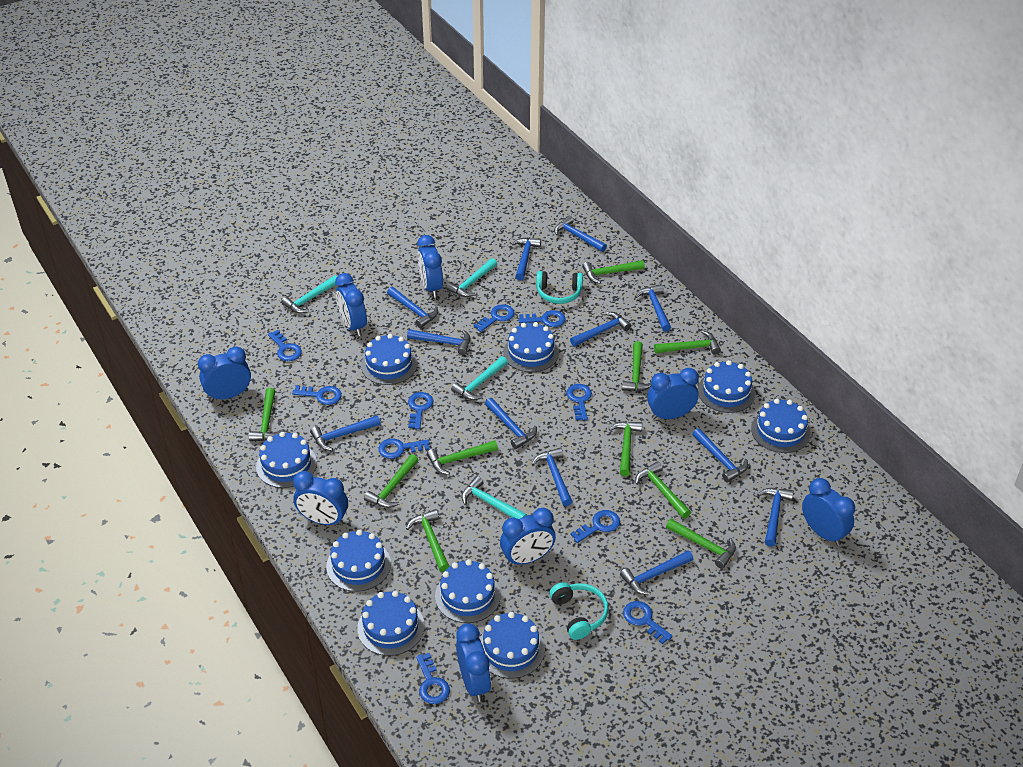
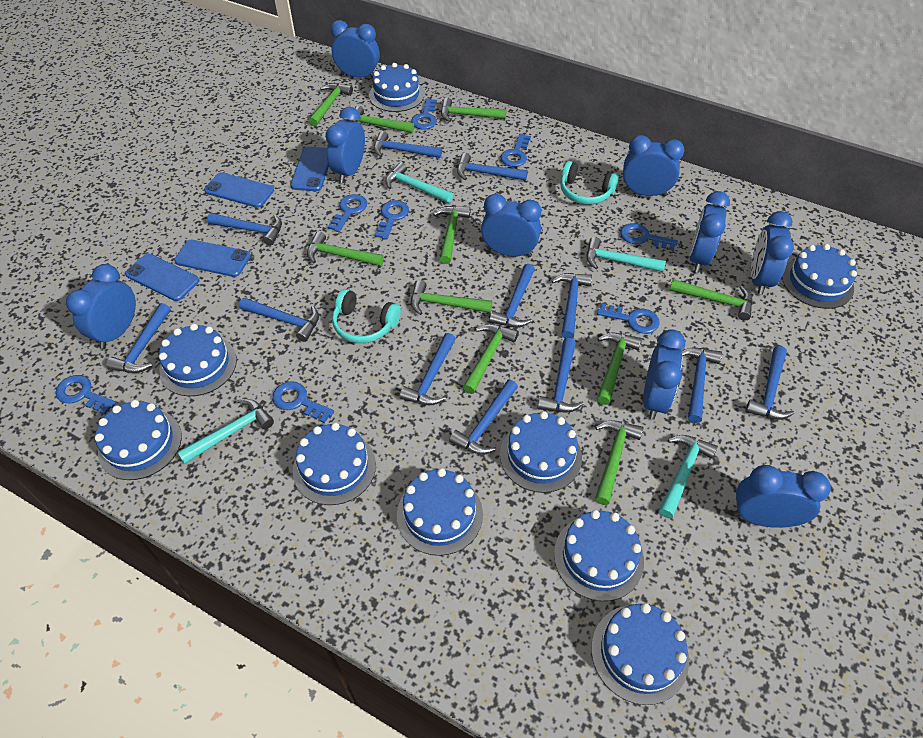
blue clock: [198,346,251,401] [293,471,348,526] [335,273,367,336] [417,235,443,298] [456,623,491,702] [500,508,556,566] [647,368,699,420] [802,478,855,546] = 8 -> [66,264,136,349] [325,107,365,183] [330,20,380,78] [481,194,541,257] [623,135,684,197] [643,329,685,419] [689,191,730,273] [734,465,831,528] [751,211,794,295] = 9
blue key: [268,330,302,361] [292,385,342,405] [378,438,430,459] [408,392,434,429] [416,653,450,704] [474,304,515,332] [519,310,566,327] [566,384,592,421] [570,510,620,543] [623,601,673,644] = 10 -> [55,375,116,414] [272,381,334,423] [328,194,367,232] [375,200,409,240] [411,98,437,130] [500,134,531,167] [597,303,660,334] [620,223,678,251] = 8
blue phone: none = 0 -> [125,254,199,301] [174,240,251,277] [204,172,274,208] [290,147,329,191] = 4

